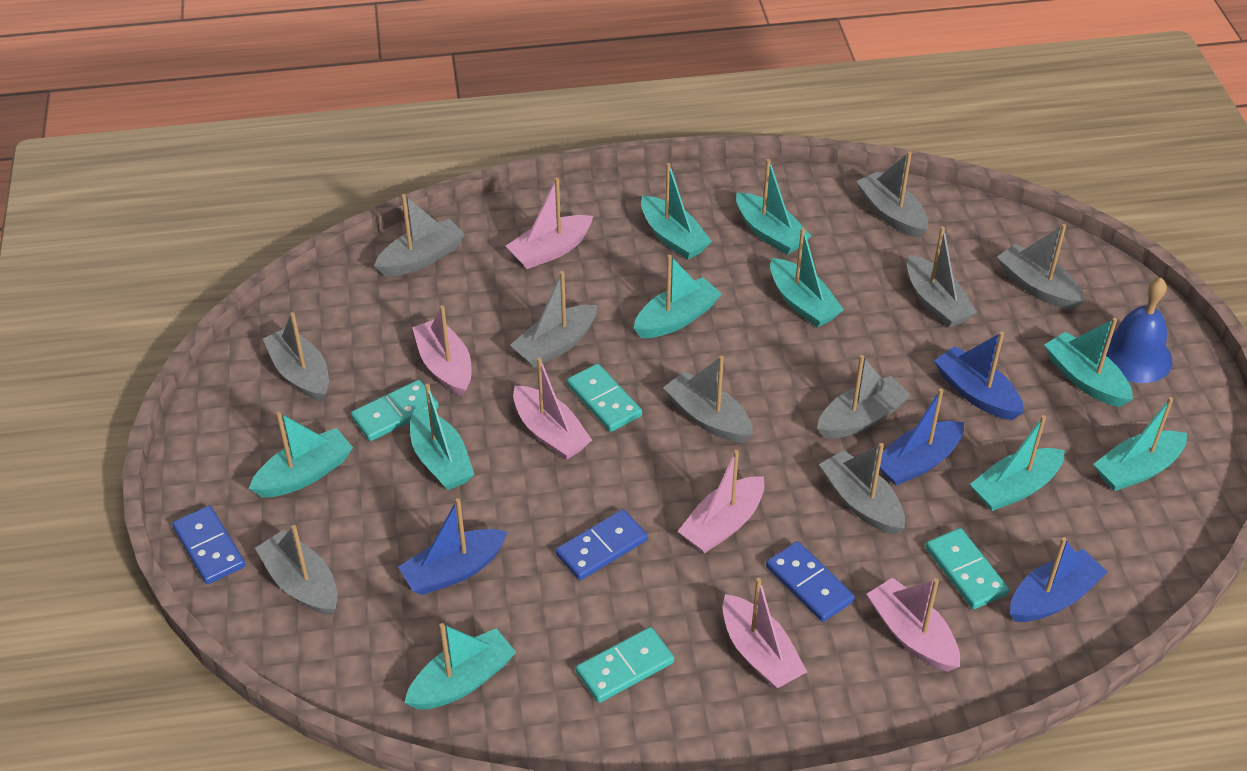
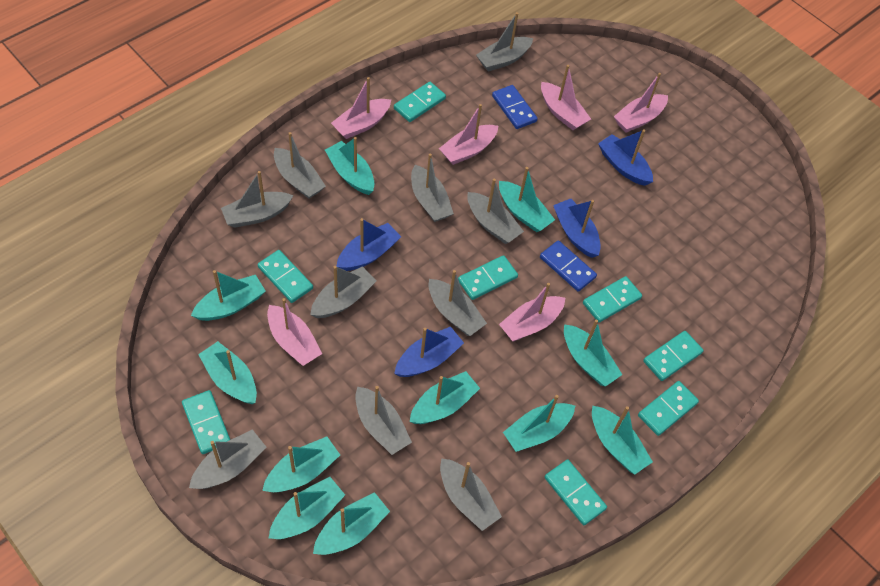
blue bell: [1102,278,1173,383] = 1 -> none = 0
blue domino: [172,505,245,584] [556,509,648,580] [766,541,855,622] = 3 -> [492,85,538,129] [540,240,597,292] = 2
turquoise boat: [249,412,353,497] [404,623,516,709] [410,384,474,490] [634,255,722,338] [641,163,712,260] [736,159,811,255] [770,228,844,328] [970,415,1065,511] [1044,318,1133,407] [1094,397,1187,491] = 10 -> [191,270,266,321] [198,341,257,404] [262,436,340,492] [269,477,345,539] [313,492,390,555] [325,137,375,195] [410,371,480,424] [499,167,555,232] [503,395,575,452] [564,319,623,387] [592,406,653,475] = 11
turquoise domino: [351,380,439,441] [567,363,642,432] [576,627,674,703] [925,528,1009,609] = 4 -> [182,390,230,454] [258,250,313,303] [394,82,446,122] [458,255,518,300] [545,459,607,525] [583,276,642,322] [638,381,699,436] [643,331,704,381] = 8

